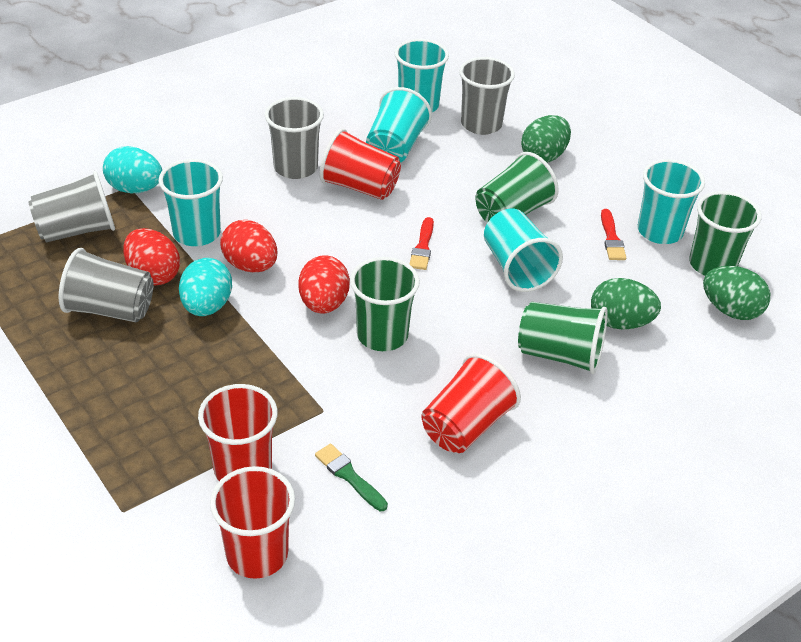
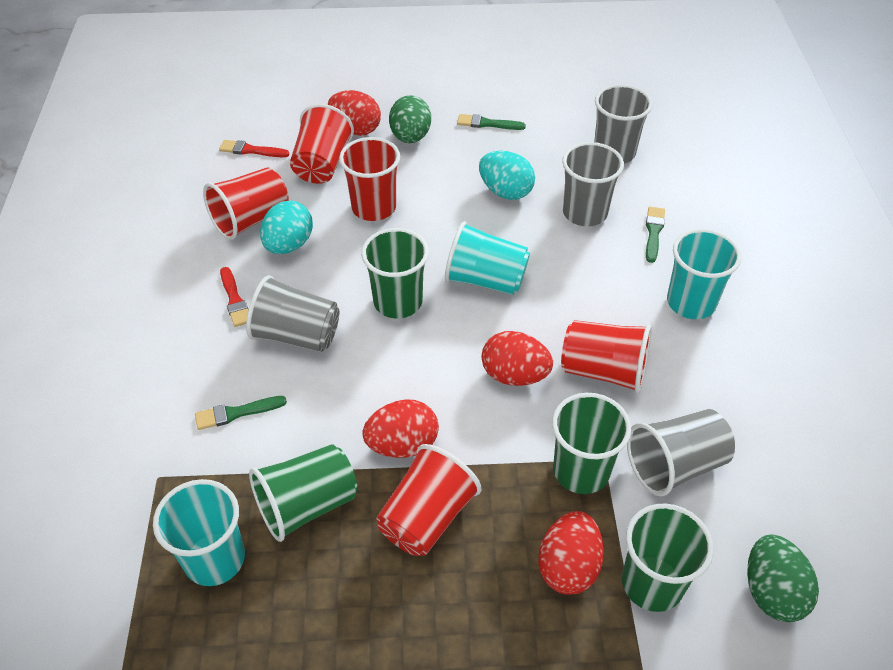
green brush: [315,443,388,511] = 1 -> [195,396,287,430] [457,114,526,130] [646,207,665,263] = 3
green egg: [521,115,571,163] [591,278,661,330] [703,266,770,320] = 3 -> [389,95,431,143] [747,534,819,622] = 2
red cup: [198,384,278,481] [210,466,295,579] [319,128,401,200] [422,353,521,453] = 4 -> [203,167,289,240] [290,104,354,184] [339,137,400,221] [376,444,481,556] [561,320,652,393] = 5
red egg: [123,228,180,285] [220,220,278,273] [298,255,350,314] = 3 -> [328,90,381,136] [362,399,439,458] [482,331,553,386] [538,511,604,595] = 4
turquoise cup: [159,159,223,246] [366,87,432,163] [395,39,449,112] [484,209,563,292] [638,159,705,244] = 5 -> [153,479,245,586] [445,221,530,295] [667,229,741,319] = 3

